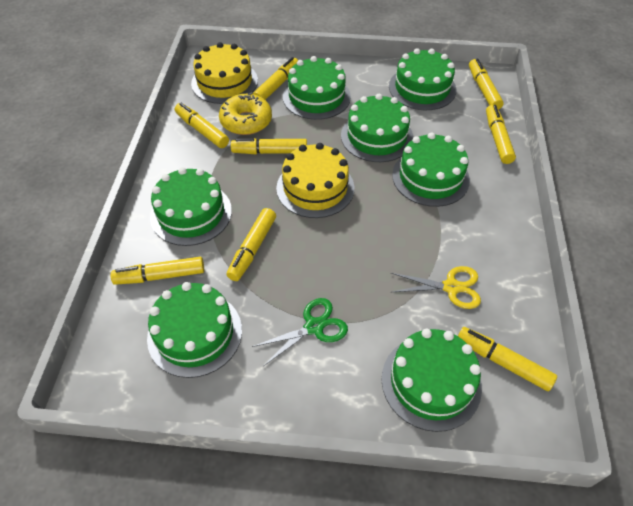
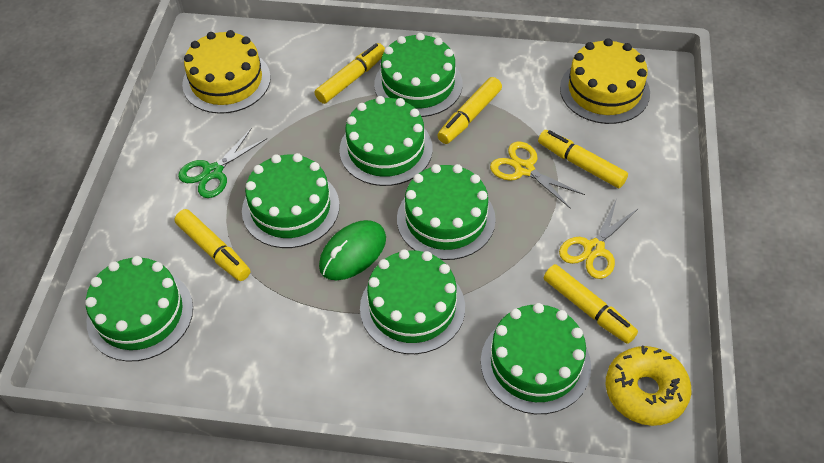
green mouse: none = 0 -> [319,220,386,280] = 1
yellow marker: [111,257,204,285] [175,103,229,148] [227,208,276,281] [231,138,307,154] [253,57,298,100] [458,327,557,391] [469,59,504,109] [486,105,516,164] = 8 -> [174,209,250,281] [315,43,385,104] [437,77,502,144] [538,130,628,188] [544,264,638,344] = 5
yellow scissors: [391,266,481,309] = 1 -> [490,141,585,209] [559,198,639,279] = 2

